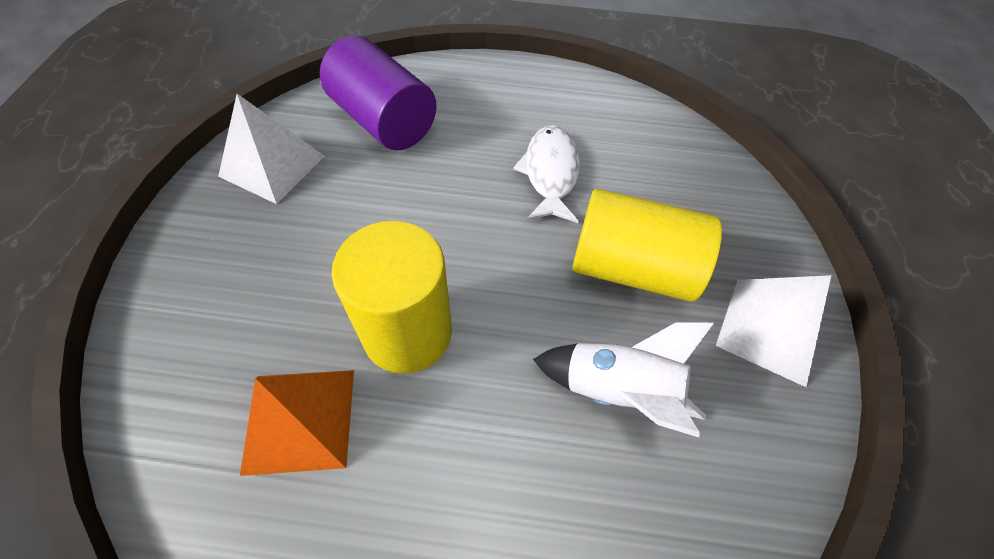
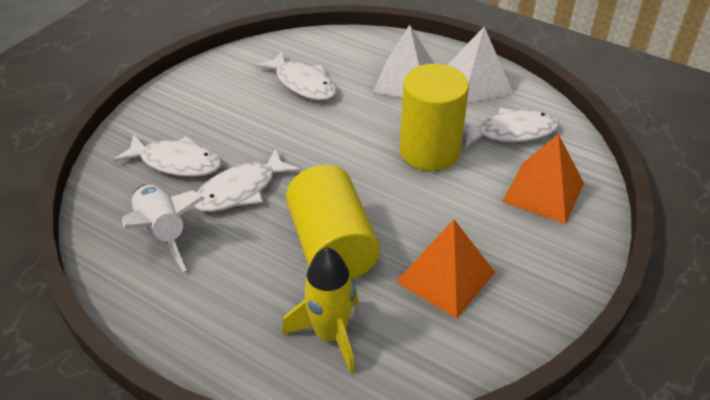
orange pyramid: [240,370,354,476] = 1 -> [396,219,495,318] [502,134,584,224] = 2
purple cylinder: [320,36,437,150] = 1 -> none = 0
white fish: [513,125,580,223] = 1 -> [113,134,222,177] [194,148,300,212] [256,51,337,100] [463,108,559,148] = 4
yellow rocket: none = 0 -> [282,247,358,374] = 1

